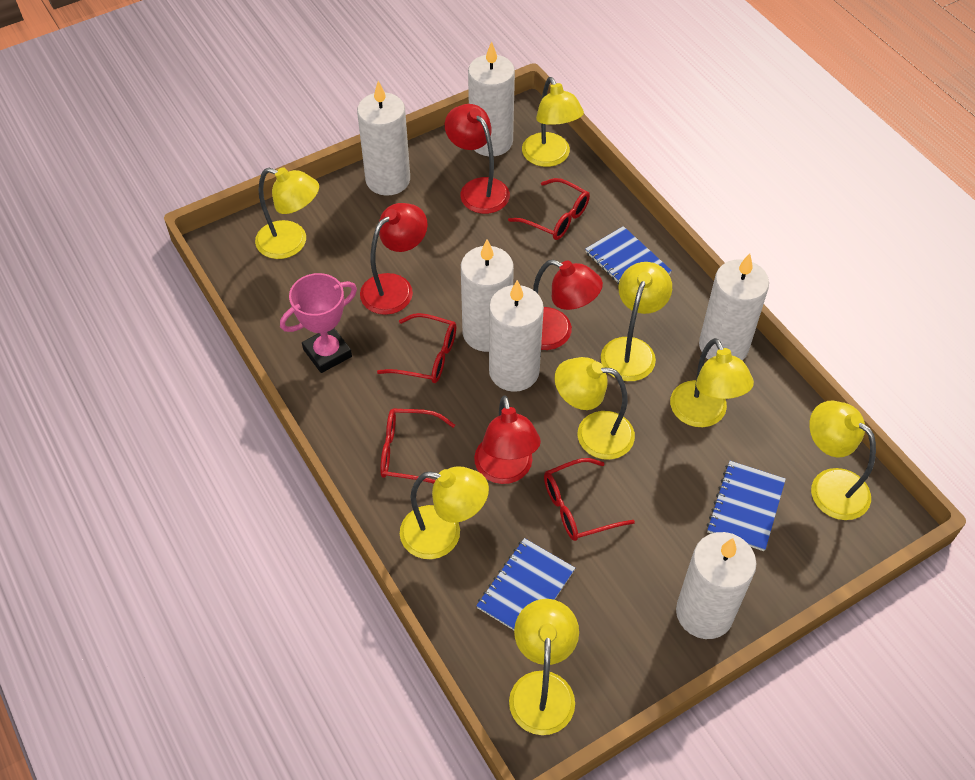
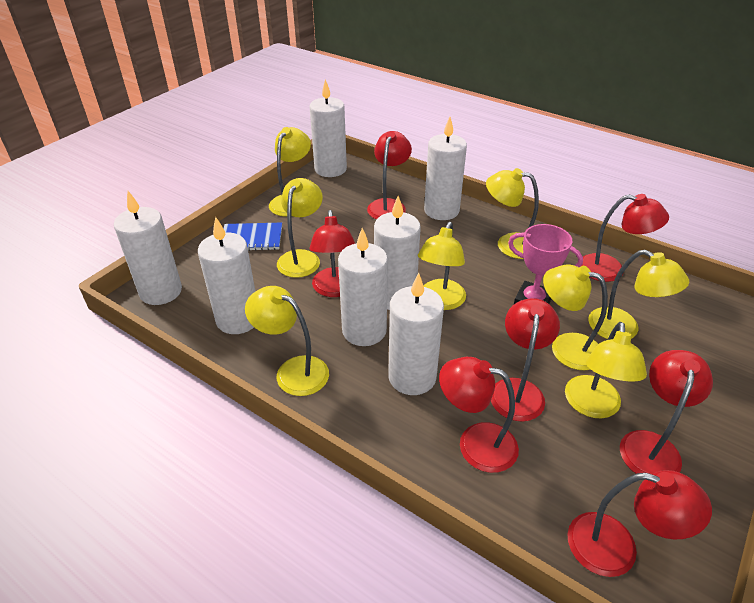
blue notebook: [476,538,575,630] [585,226,672,284] [707,461,786,551] = 3 -> [223,223,282,251] = 1
red glasses: [377,313,456,383] [380,409,455,484] [508,178,590,240] [544,458,635,541] = 4 -> none = 0
red lamp: [360,203,427,315] [445,104,510,214] [474,395,541,484] [533,260,603,350] = 4 -> [309,210,355,297] [367,131,412,220] [439,357,519,473] [491,298,560,422] [567,470,712,577] [580,194,669,282] [620,350,713,474] = 7
white candle: [357,81,410,195] [461,239,514,352] [468,41,515,156] [489,280,544,392] [676,532,757,639] [699,253,769,360] = 6 -> [114,191,182,305] [198,217,256,334] [309,79,347,177] [338,228,388,346] [374,196,421,310] [388,273,444,395] [424,117,467,220] = 7

